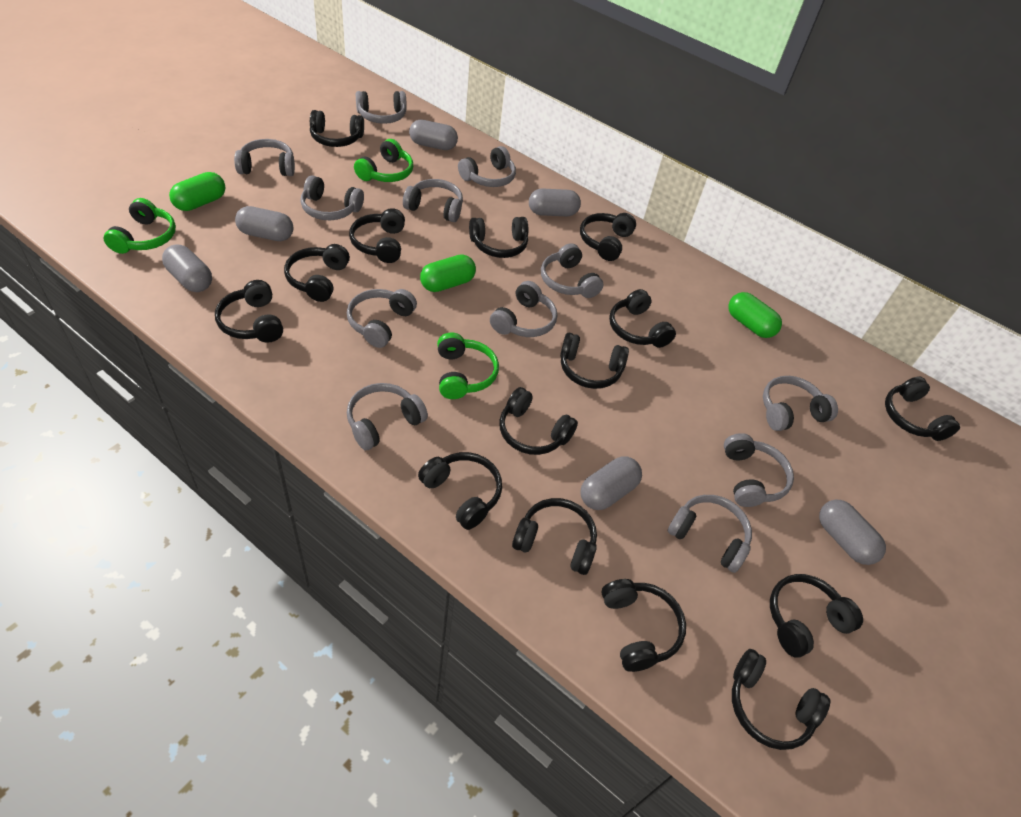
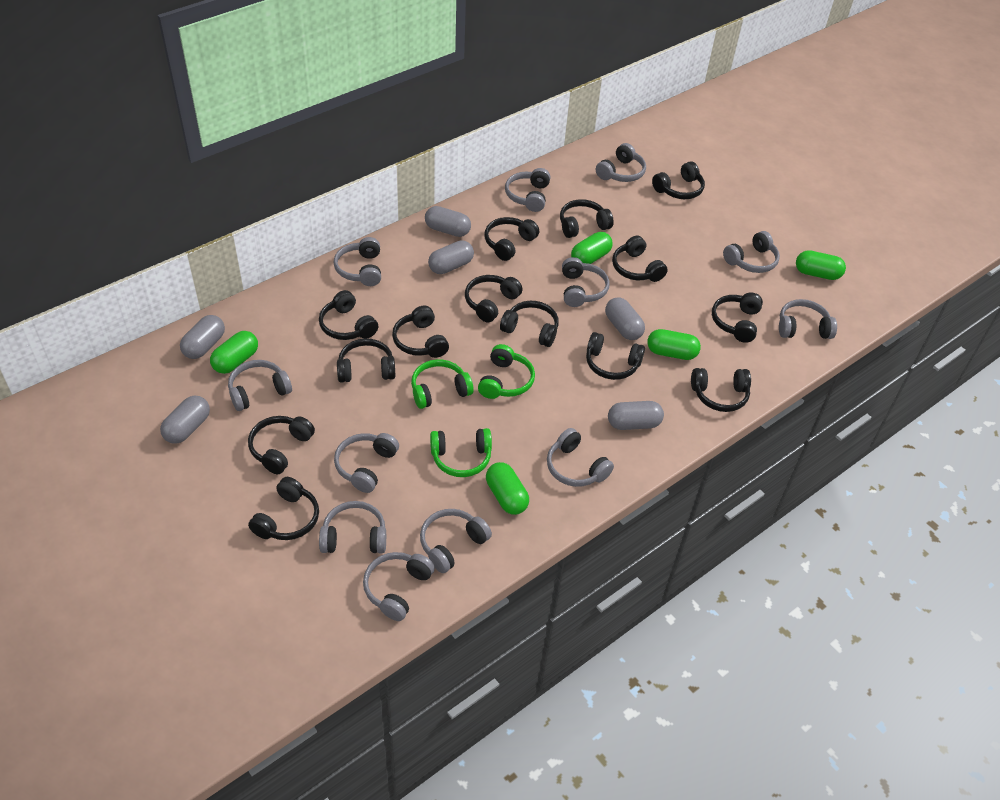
black headphones: [215,280,283,343] [284,244,350,302] [310,110,364,147] [349,208,405,263] [418,452,502,530] [469,217,529,258] [499,387,578,455] [512,498,597,575] [560,333,629,389] [580,213,636,261] [601,579,686,672] [609,289,676,348] [732,649,830,750] [770,574,863,658] [885,376,960,441] = 15 -> [248,416,315,474] [248,477,319,540] [319,290,378,340] [337,338,395,383] [392,306,449,358] [465,275,523,323] [485,217,539,261] [500,301,559,347] [560,199,614,238] [586,332,645,380] [612,236,668,282] [652,161,705,199] [691,368,751,412] [712,292,763,343] = 14
green capsule: [169,172,225,211] [420,254,476,292] [728,292,782,338] = 3 -> [210,331,258,374] [486,462,529,515] [571,232,613,264] [647,329,701,360] [796,250,846,280] = 5

